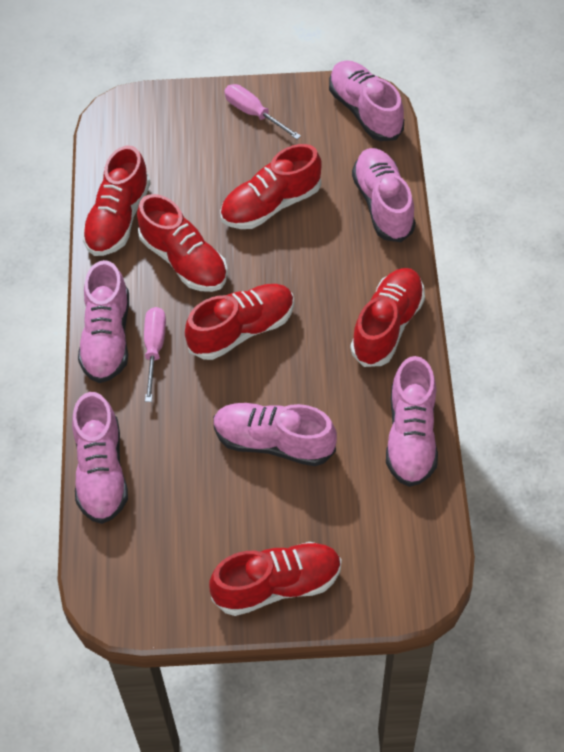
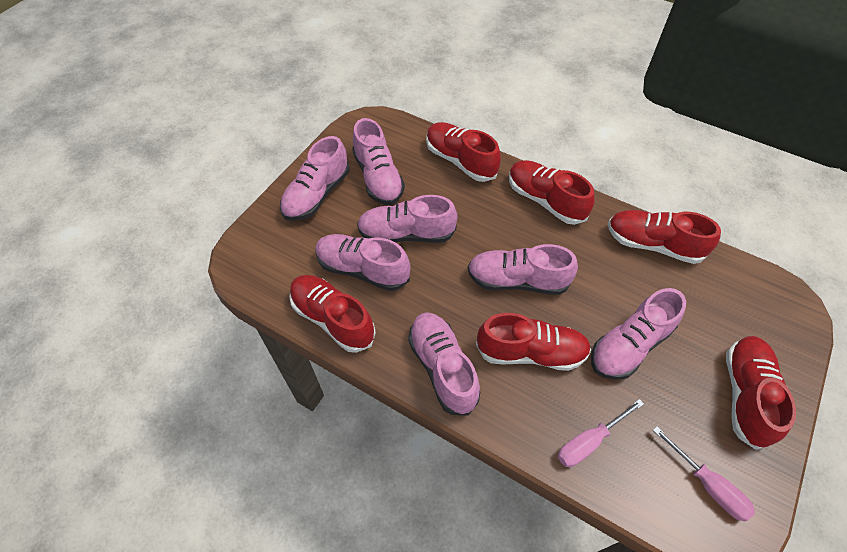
pink shoe: [72,392,128,524] [78,260,129,383] [213,403,337,466] [329,60,404,141] [352,148,416,242] [386,356,438,487] = 6 -> [280,136,350,221] [315,234,411,291] [352,118,405,205] [357,195,457,243] [408,312,480,416] [468,244,578,295] [591,288,686,380] = 7

